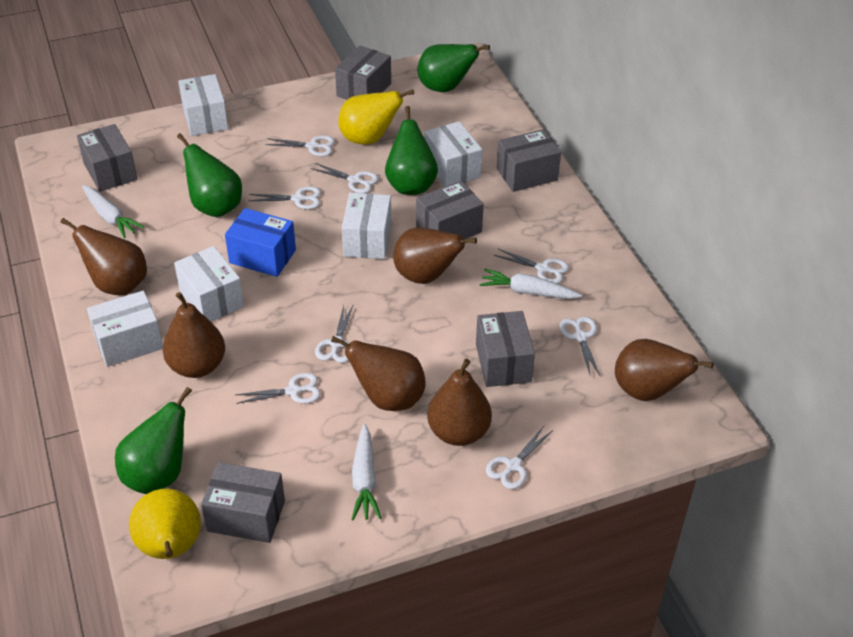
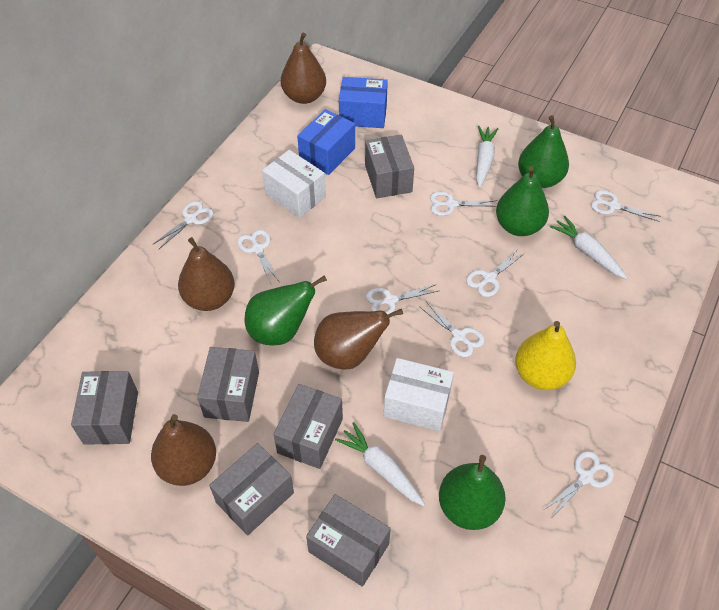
blue box: [225,208,296,277] = 1 -> [297,109,355,175] [339,77,388,128] = 2
brown pear: [60,218,147,295] [163,292,225,378] [331,336,425,411] [393,227,477,284] [427,359,492,446] [615,339,714,401] = 6 -> [151,414,216,486] [178,237,235,311] [281,33,326,104] [314,309,403,370] = 4
white box: [87,291,163,367] [174,246,244,322] [178,74,228,136] [342,193,391,259] [424,121,482,187] = 5 -> [262,150,326,218] [384,358,454,431] = 2
yellow pear: [129,489,201,559] [338,90,414,145] = 2 -> [515,321,576,390] = 1

